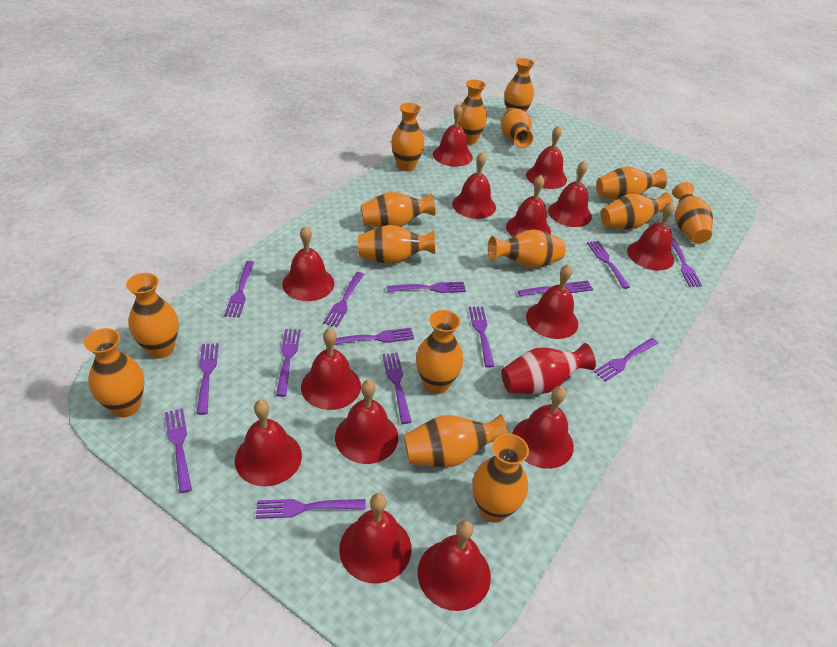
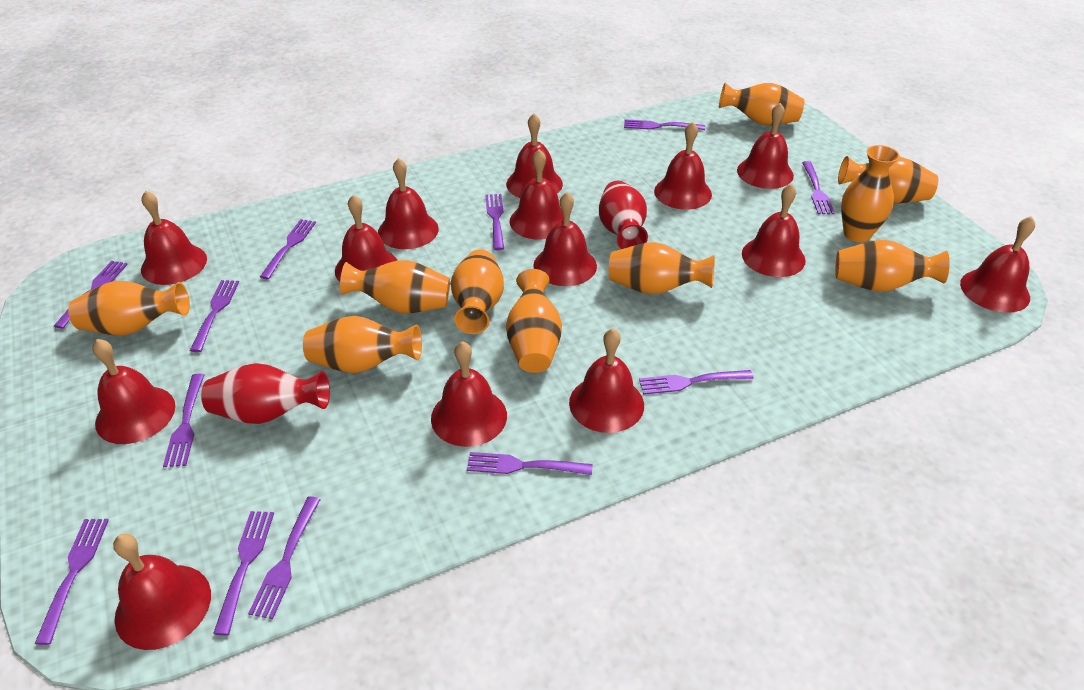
orange vase: [84,328,144,418] [126,273,179,359] [358,225,435,264] [361,192,435,228] [391,103,424,171] [404,414,508,467] [416,310,463,394] [459,80,487,145] [472,434,529,523] [488,229,566,268] [501,108,533,148] [504,58,534,112] [596,167,667,200] [601,193,673,229] [672,182,713,244] = 15 -> [68,281,190,335] [303,316,422,373] [340,260,450,313] [451,249,504,334] [506,269,562,373] [609,242,715,294] [719,83,804,125] [835,240,949,292] [838,156,938,204] [841,145,900,242] = 10
purple fork: [165,408,192,493] [197,343,219,415] [224,261,255,318] [256,499,366,519] [276,329,301,397] [323,272,364,327] [334,328,414,345] [382,353,411,424] [386,282,466,293] [469,306,494,368] [518,280,593,296] [587,241,630,289] [594,338,658,382] [672,238,702,287] = 14 -> [35,519,109,645] [54,261,128,329] [163,373,204,467] [190,280,239,352] [213,511,274,635] [248,496,321,619] [260,219,316,279] [467,452,593,475] [486,194,504,250] [624,119,705,130] [639,370,754,395] [802,161,835,214] = 12
red vase: [501,343,596,394] = 1 -> [201,363,330,424] [599,181,648,249] = 2

